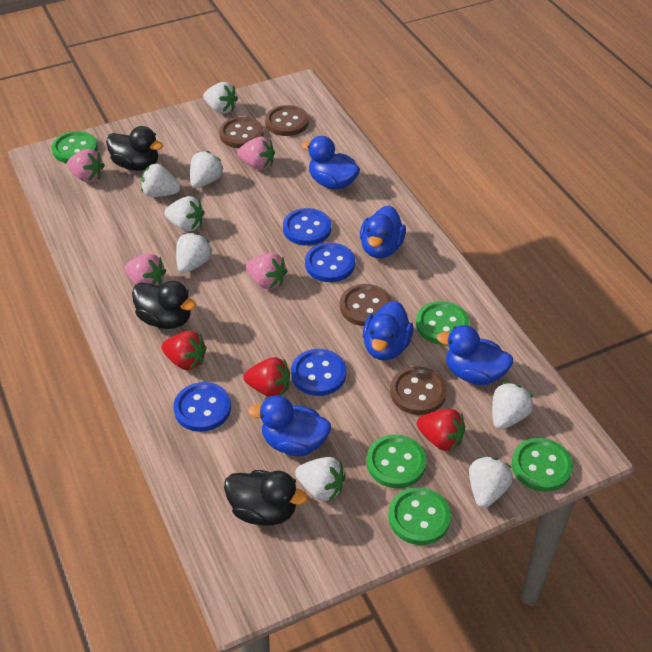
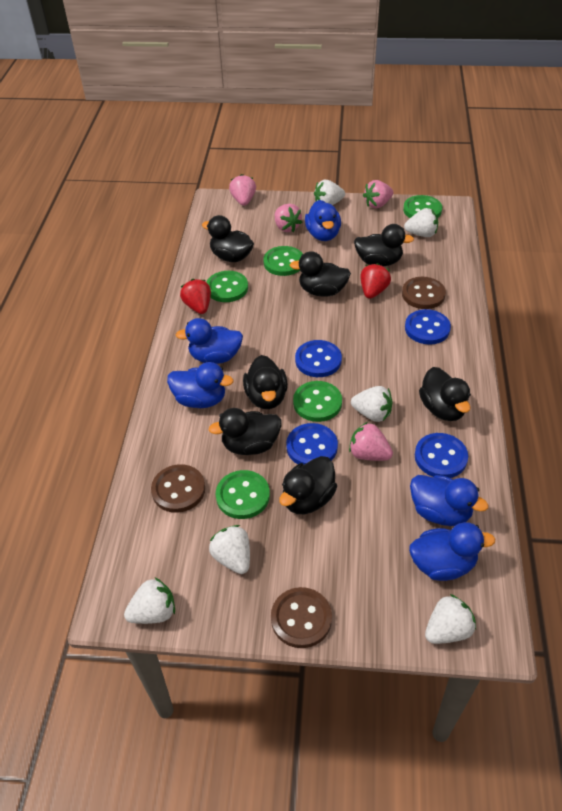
black duck: [106,126,163,171] [132,281,196,329] [224,470,308,525] = 3 -> [202,215,254,262] [209,408,282,455] [243,355,288,409] [279,456,337,514] [290,251,351,297] [354,224,414,266] [419,367,471,421] = 7
brown button: [219,117,264,148] [265,105,309,136] [340,284,392,326] [390,366,447,415] = 4 -> [151,464,205,513] [271,587,332,648] [402,277,446,309] = 3
red strawberry: [161,331,207,370] [244,357,290,397] [417,409,465,451] = 3 -> [180,279,211,314] [360,263,391,299] = 2
white strawberry: [141,164,181,197] [164,196,205,231] [176,233,212,273] [190,151,224,188] [203,82,238,114] [295,457,346,501] [469,456,513,508] [492,382,533,429] = 8 -> [124,577,175,624] [209,525,250,574] [314,180,345,205] [351,386,393,422] [404,208,438,237] [425,594,476,644] = 6

